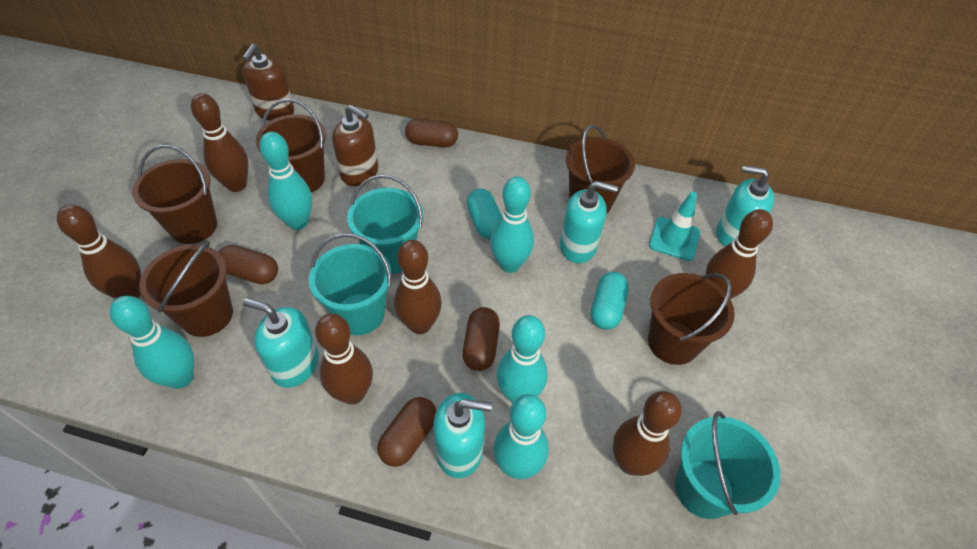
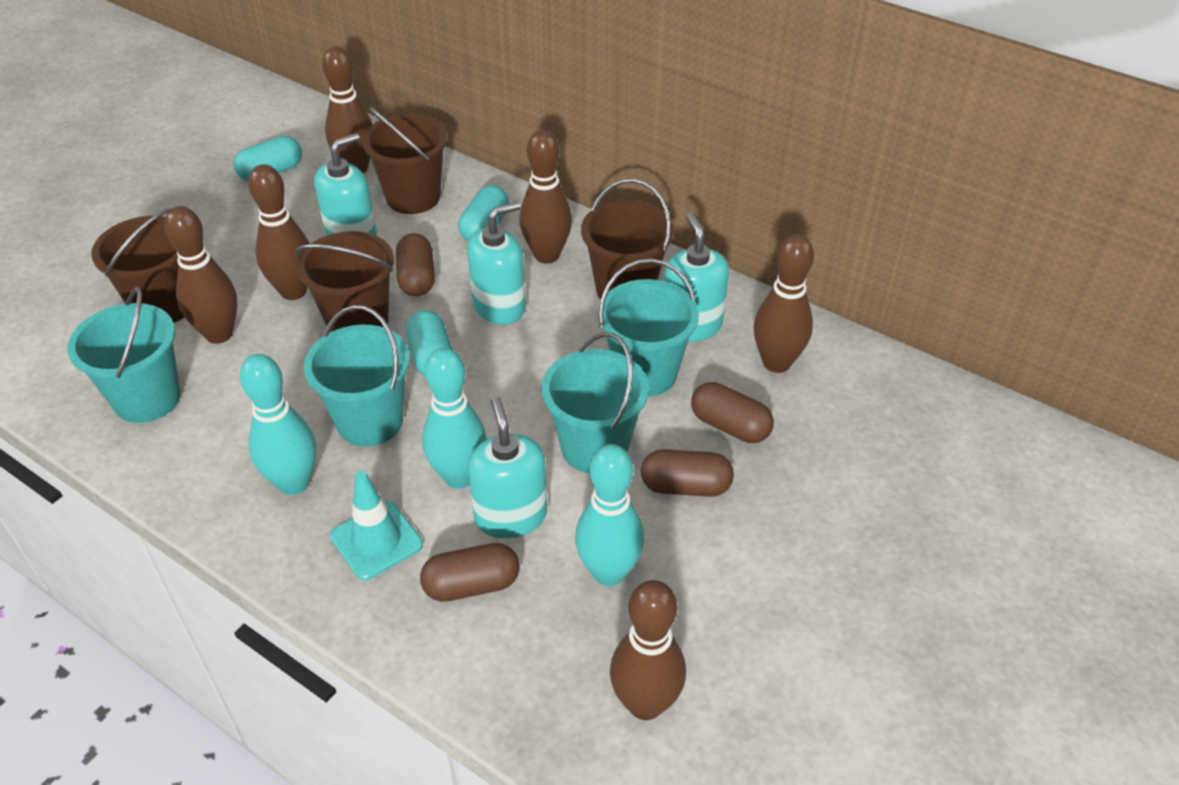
brown bucket: [132,145,217,244] [139,241,233,337] [256,99,326,193] [566,125,635,214] [648,273,735,365] = 5 -> [91,208,184,323] [295,231,394,332] [362,107,447,214] [581,179,674,300] = 4
brown soap dispenser: [242,44,294,121] [332,105,378,186] = 2 -> none = 0
turquoise bowling pin: [110,296,194,389] [259,132,312,230] [490,177,534,273] [493,394,549,479] [496,315,548,403] = 5 -> [240,354,316,495] [422,348,487,489] [575,444,644,586] = 3
turquoise bucket: [309,233,391,335] [347,175,423,274] [675,411,781,519] = 3 -> [67,286,181,423] [304,305,410,447] [542,332,649,473] [598,258,699,396] = 4
turquoise capsule: [467,189,501,239] [591,272,629,330] = 2 -> [234,136,302,181] [406,310,453,376] [458,185,509,241] = 3

